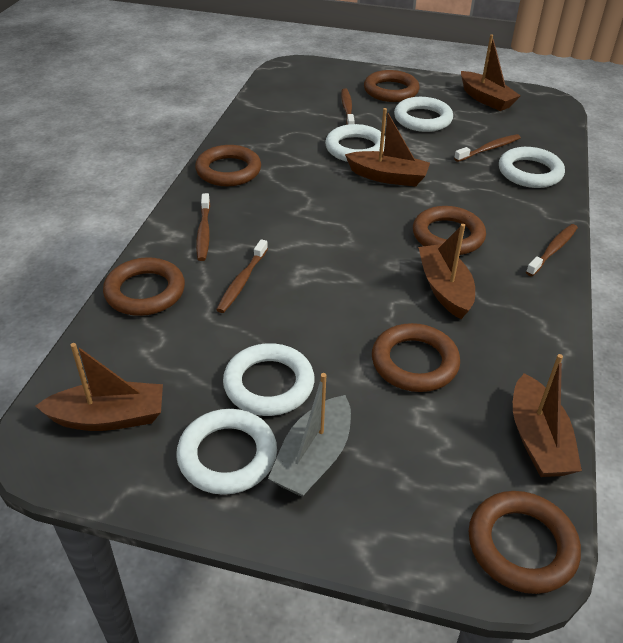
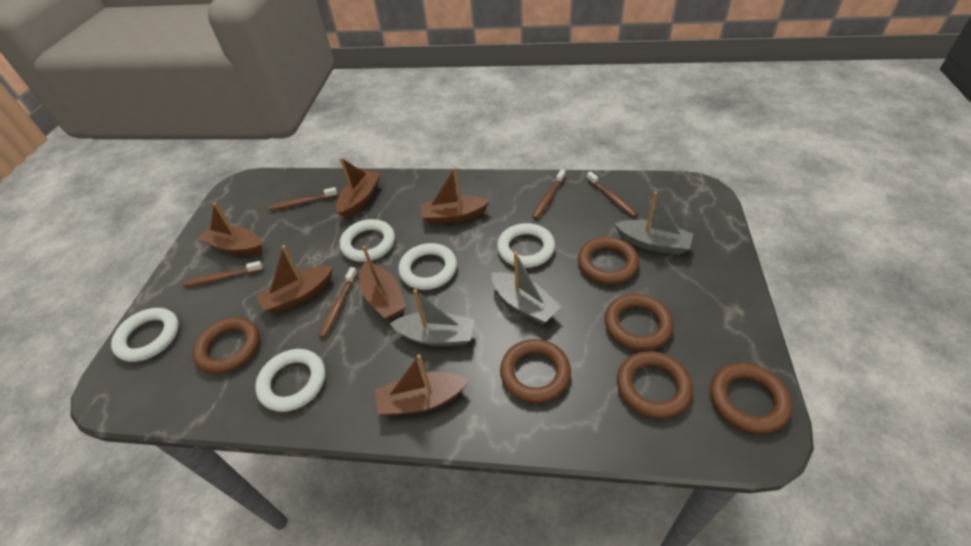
brown boat: [35,343,163,431] [345,108,430,187] [418,224,475,319] [461,34,521,111] [513,354,582,477] = 5 -> [198,202,262,255] [256,245,333,314] [336,157,381,219] [360,246,406,320] [375,354,469,416] [421,167,490,224] = 6
grey boat: [268,373,351,497] = 1 -> [390,289,475,346] [492,252,562,324] [615,191,693,255] = 3

